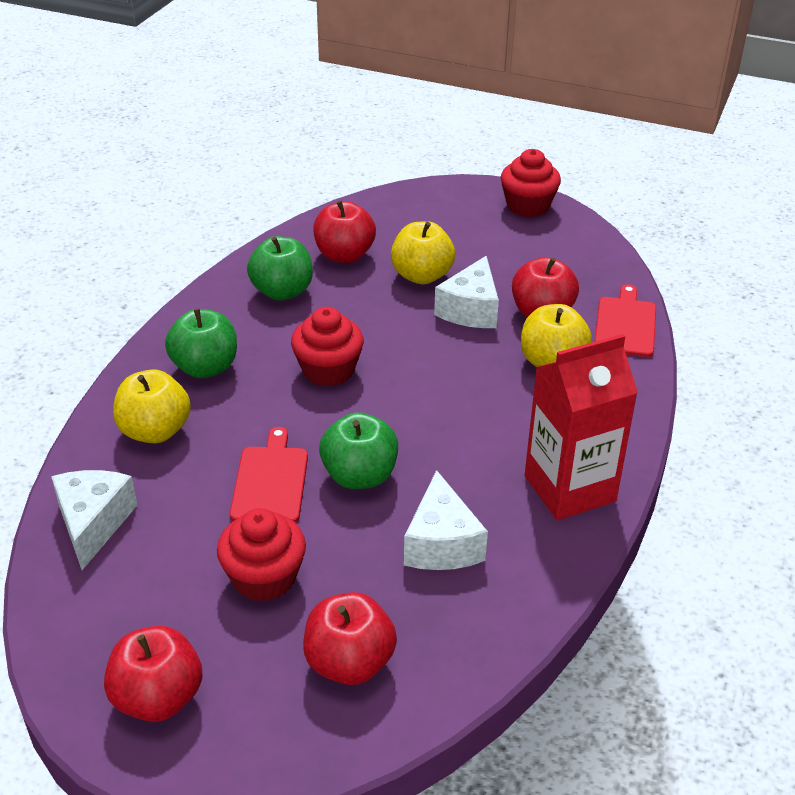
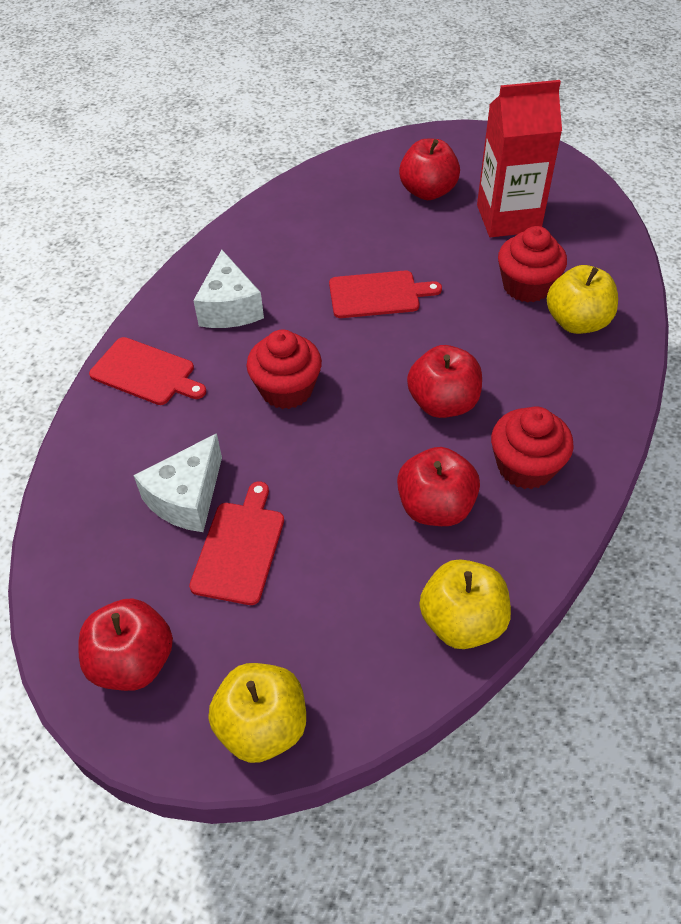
green apple: [165,308,237,378] [247,236,313,301] [319,412,398,489] = 3 -> none = 0
red cutting board: [230,427,308,523] [594,284,656,357] = 2 -> [89,337,206,405] [189,481,284,605] [329,271,442,318] = 3
white cheese: [51,470,137,570] [404,470,488,570] [434,256,499,328] = 3 -> [133,433,222,532] [193,250,264,328] = 2

